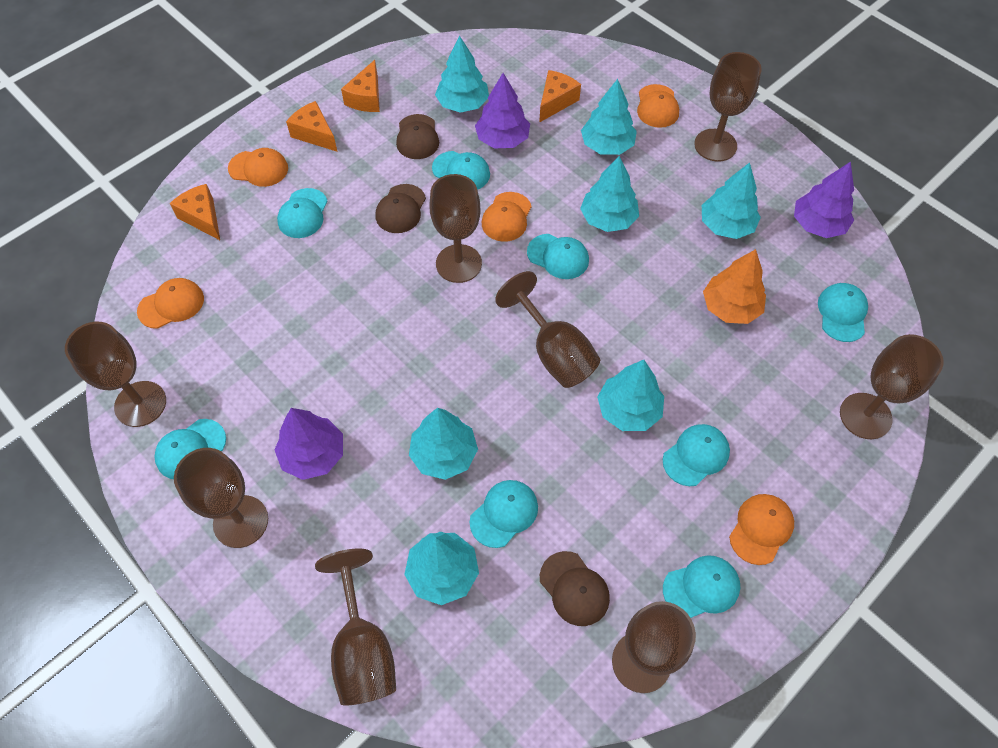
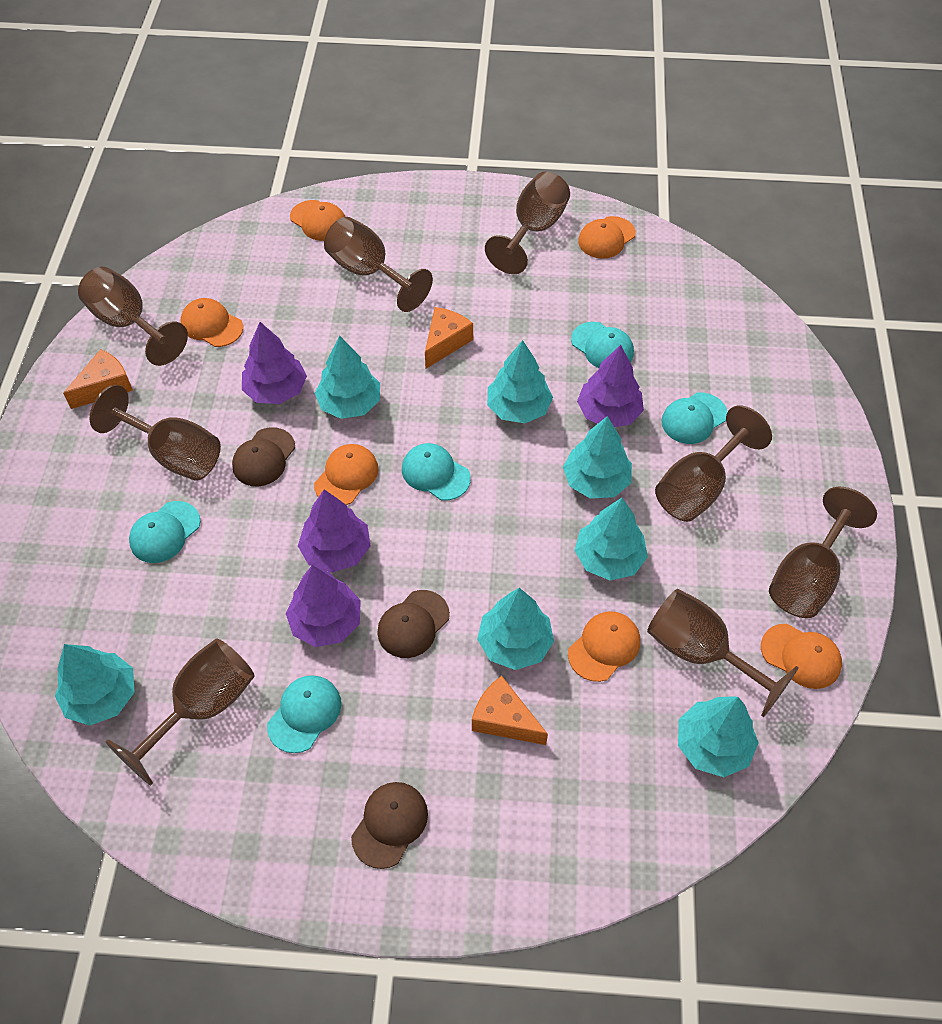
orange cap: [137,278,204,329] [228,148,288,187] [482,192,532,242] [637,84,679,128] [729,494,794,565] = 5 -> [180,298,243,347] [290,200,345,241] [314,444,378,505] [568,611,640,682] [578,216,636,259] [761,624,842,689] = 6
orange cheese: [170,184,220,240] [286,101,337,152] [341,60,380,112] [539,70,581,123] = 4 -> [63,349,133,409] [425,307,473,369] [472,676,548,745] = 3
orange tree: [703,249,766,324] = 1 -> none = 0
purple tree: [274,408,343,480] [475,73,530,148] [794,162,854,238] = 3 -> [242,322,307,404] [286,565,361,647] [298,489,371,573] [577,345,644,427] = 4
turquoise cap: [154,419,226,479] [277,188,328,238] [432,151,490,190] [470,480,538,548] [527,234,589,279] [663,424,730,486] [663,555,740,618] [818,283,868,342] = 8 -> [129,501,200,563] [267,675,341,753] [402,443,471,501] [571,322,634,368] [661,393,727,444] = 5

